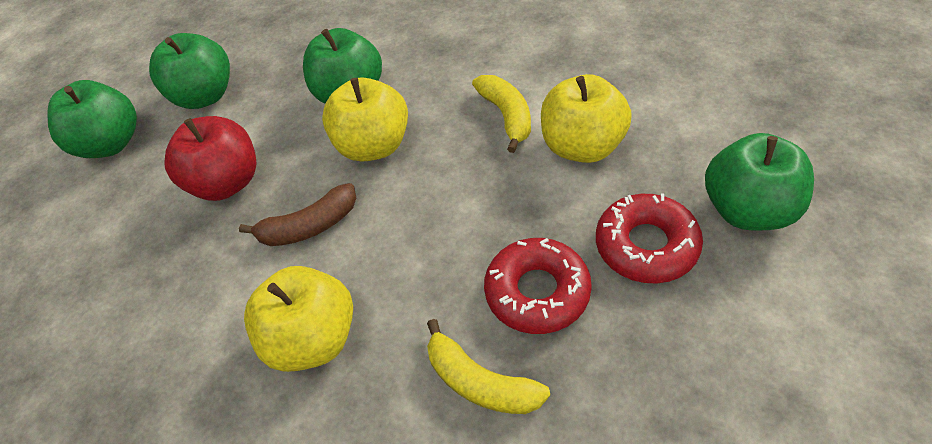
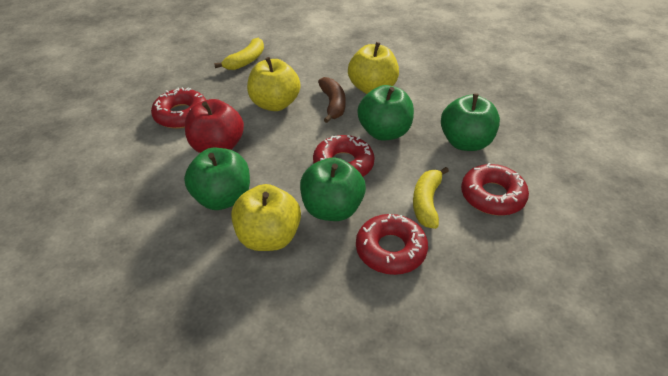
red donut: [484,238,592,334] [596,194,703,283] = 2 -> [151,87,206,129] [313,135,375,177] [356,214,428,275] [461,163,529,216] = 4

